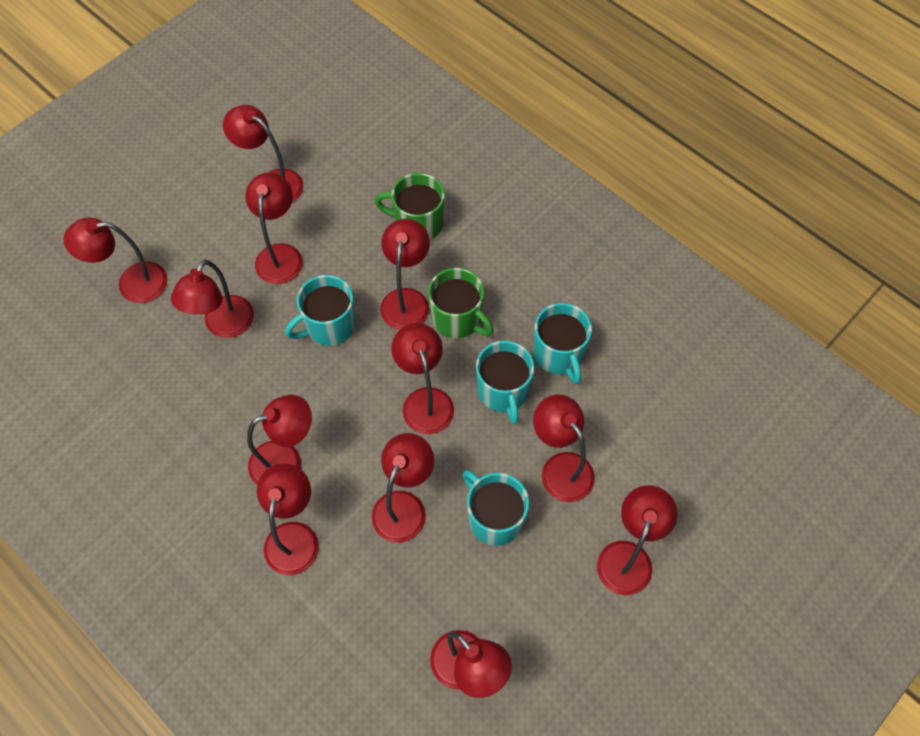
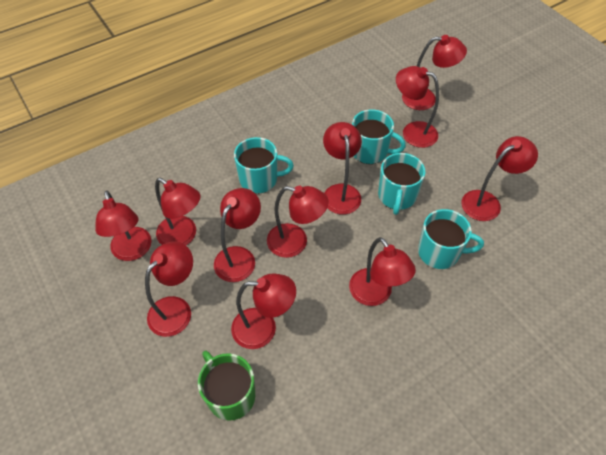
green mug: [375,173,445,240] [428,268,494,338] = 2 -> [198,351,255,421] = 1
red lamp: [64,217,168,303] [171,260,254,338] [223,105,303,202] [245,172,303,284] [247,395,312,485] [257,463,319,575] [372,433,434,543] [380,219,430,330] [391,323,454,434] [430,630,512,698] [533,395,595,502] [597,485,678,595] = 12 -> [95,191,152,261] [145,242,193,337] [155,178,201,245] [214,188,261,282] [231,273,296,349] [267,186,329,258] [323,122,362,215] [349,237,416,306] [396,66,439,148] [402,35,467,110] [461,136,538,221] = 11

